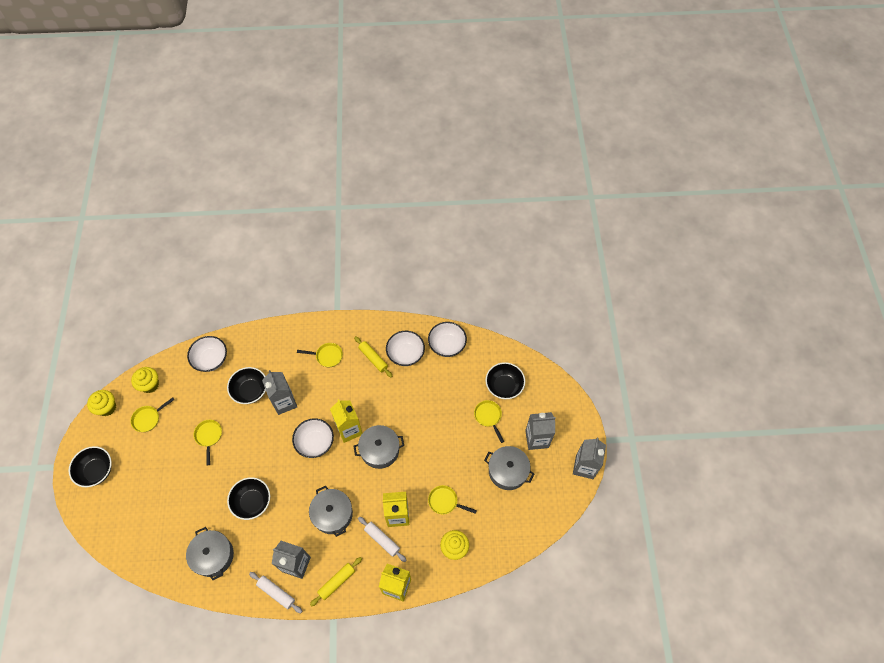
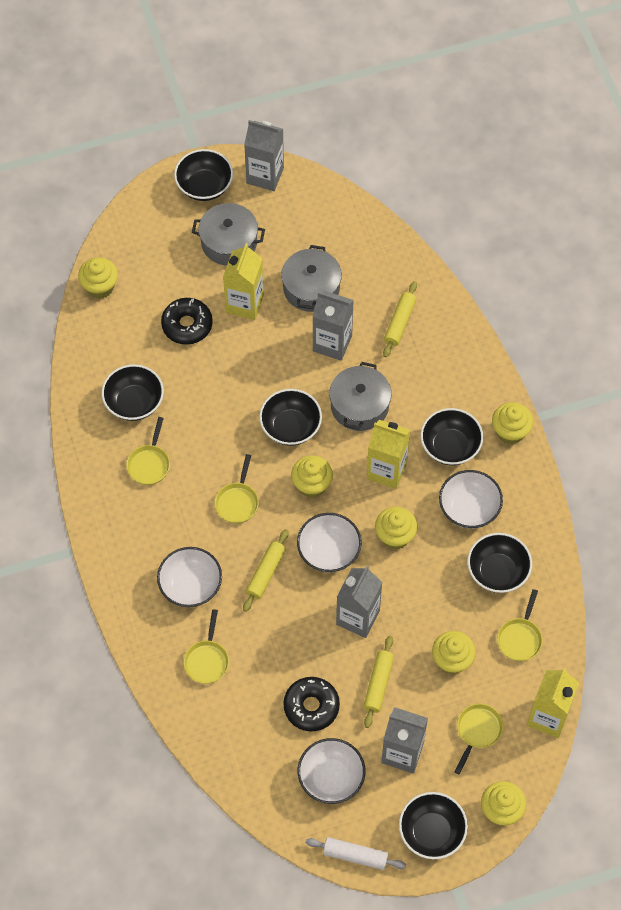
black bowl: [69,446,112,487] [227,367,266,404] [227,477,270,520] [485,362,525,399] = 4 -> [102,364,164,421] [174,149,233,201] [259,389,322,446] [399,792,468,859] [421,408,483,465] [467,533,532,593] = 6
black donut: none = 0 -> [161,298,213,345] [283,677,340,731] = 2
grey pot: [186,527,234,580] [309,486,353,537] [354,425,404,469] [484,446,534,490] = 4 -> [192,203,265,265] [281,245,342,312] [329,362,391,431] = 3
white rolling pin: [249,572,302,613] [358,517,407,562] = 2 -> [305,837,406,870] = 1
yellow cupcake: [87,390,116,416] [131,367,159,393] [440,530,469,560] = 3 -> [78,257,118,299] [291,455,333,498] [375,507,418,549] [432,631,476,674] [481,781,526,826] [492,402,533,444] = 6
yellow rolling pin: [310,557,362,607] [354,336,392,377] = 2 -> [243,529,289,612] [363,636,394,728] [383,281,417,357] = 3

